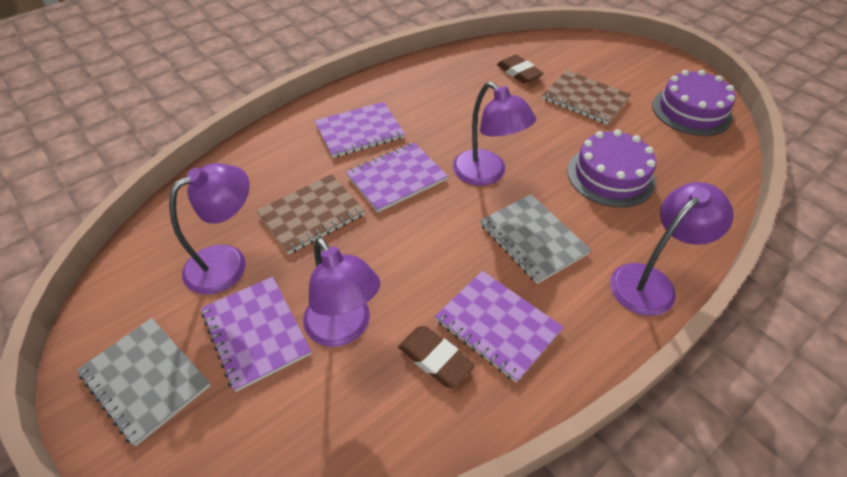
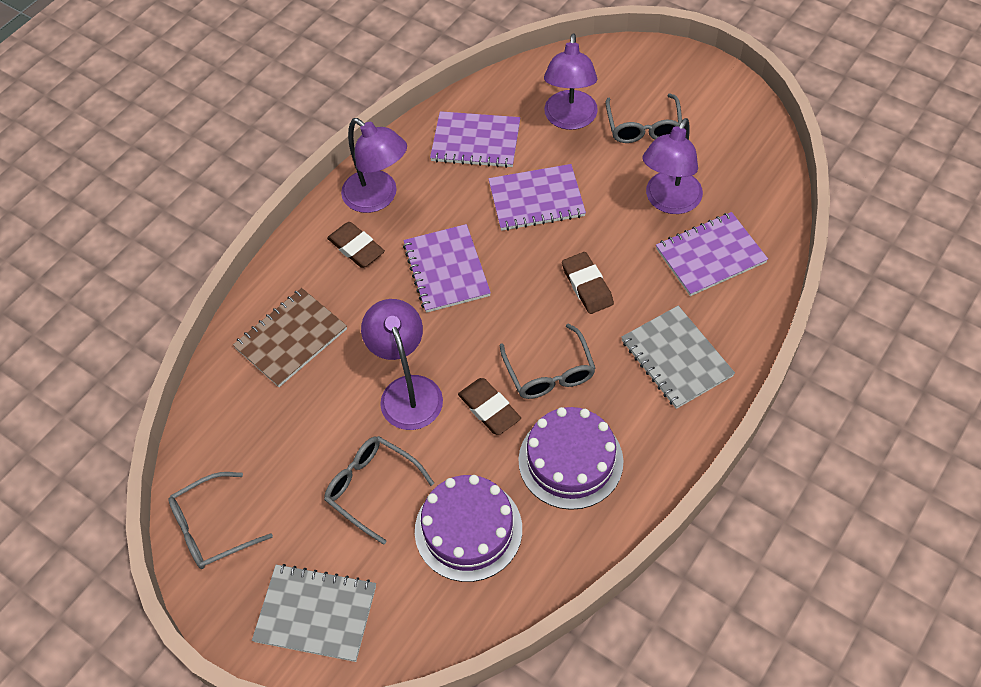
brown eraser: [398,326,475,388] [497,55,544,84] = 2 -> [327,222,385,268] [458,378,521,435] [562,252,614,314] = 3
brown notebook: [256,174,365,254] [542,70,631,124] = 2 -> [233,288,347,387] = 1
grey glasses: none = 0 -> [168,472,273,569] [324,436,434,545] [500,324,596,399] [605,94,682,143] = 4

